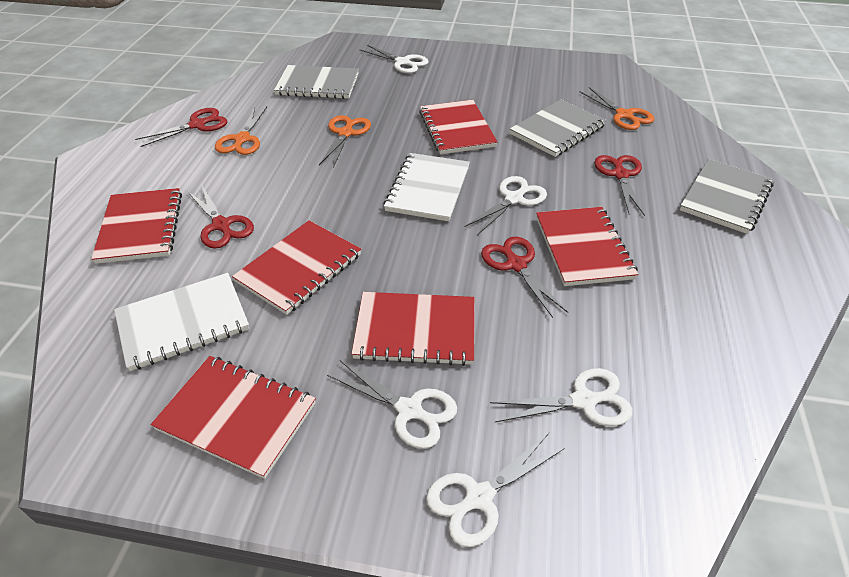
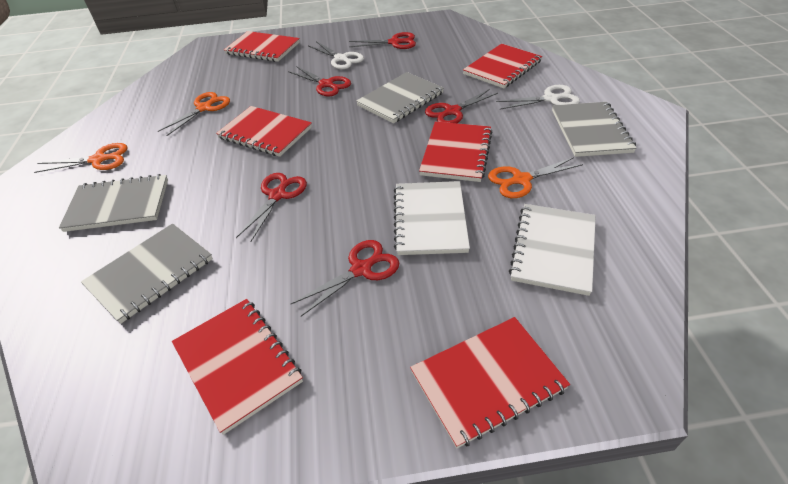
grey notebook: [274,65,359,99] [510,99,606,157] [680,159,774,234] = 3 -> [59,174,168,232] [81,223,213,324] [356,72,444,123] [552,102,637,157] = 4
red scissors: [135,108,227,147] [187,184,254,249] [481,237,569,318] [594,155,645,216] = 4 -> [236,173,307,242] [288,66,351,96] [291,240,399,316] [349,32,416,49] [425,89,498,123] = 5
white scissors: [327,360,457,449] [360,45,429,73] [426,433,565,547] [465,176,547,235] [490,368,633,426] = 5 -> [309,41,364,69] [496,85,580,109] = 2

